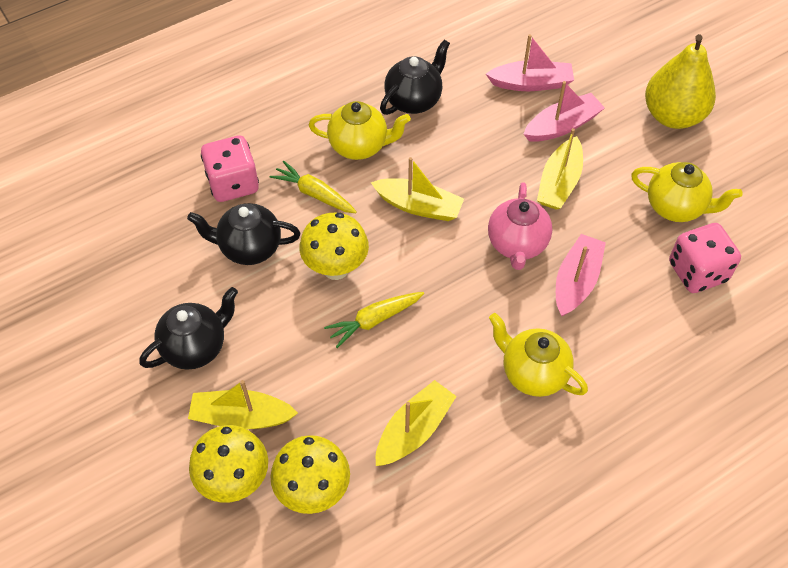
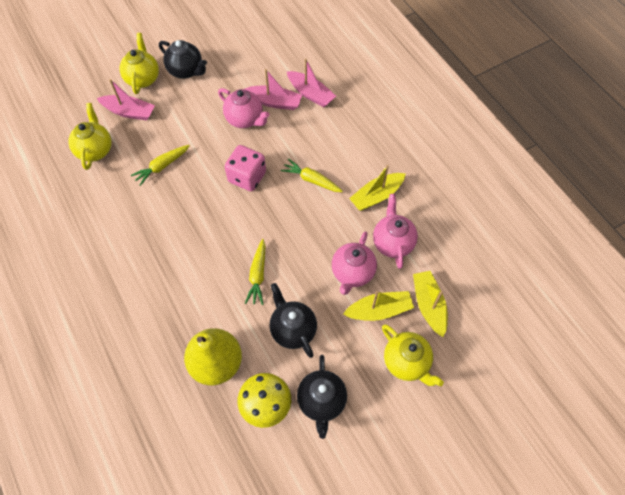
pink dice: [201,135,259,202] [669,223,741,293] = 2 -> [225,145,266,191] = 1
pink teapot: [488,182,552,270] = 1 -> [218,88,270,128] [332,231,377,295] [373,194,418,269] = 3
yellow boat: [188,380,298,429] [371,157,464,221] [376,380,457,466] [537,128,583,210] = 4 -> [343,291,414,321] [349,165,406,211] [413,271,448,337] = 3
yellow carrot: [269,161,357,213] [324,292,424,348] = 2 -> [131,145,190,186] [245,239,266,305] [281,158,343,192] = 3
yellow mushroom: [189,425,268,503] [270,435,350,514] [299,213,369,280] = 3 -> [237,373,291,428] = 1

